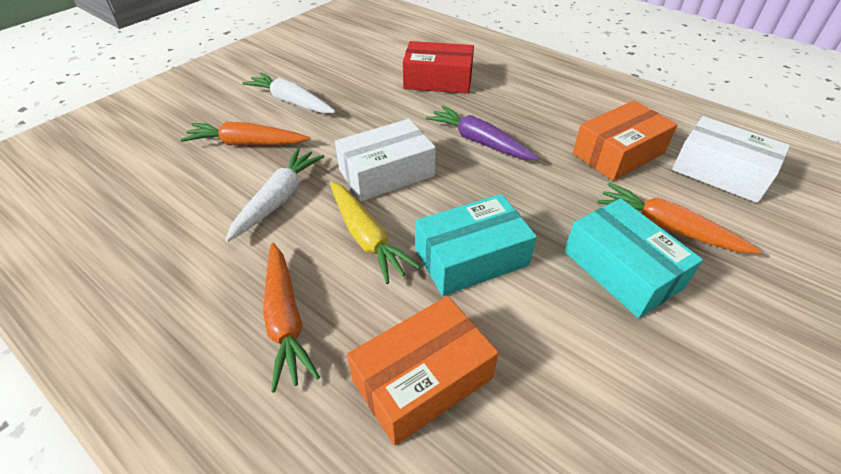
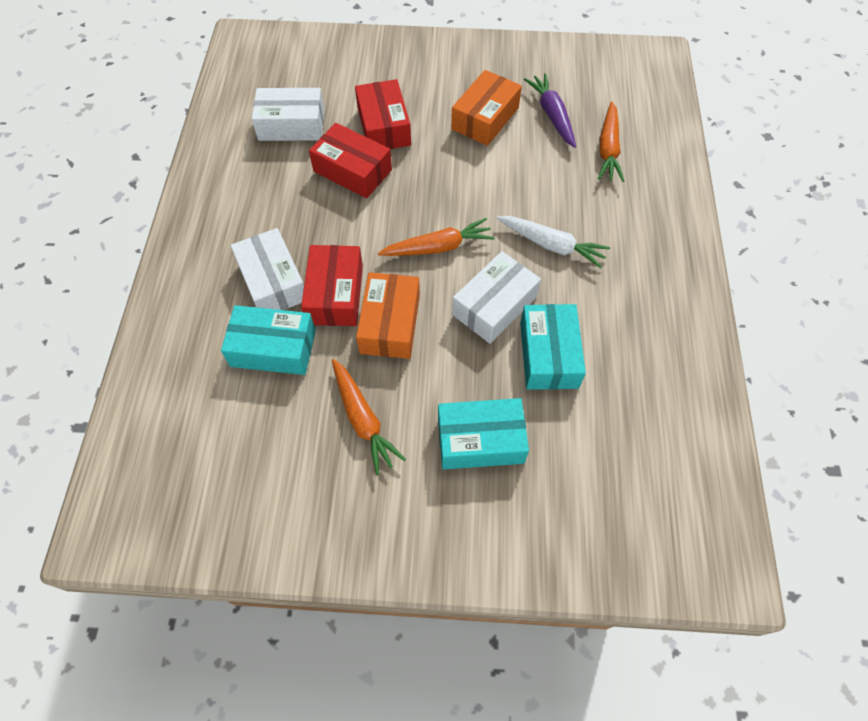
red box: [403,41,474,94] = 1 -> [301,245,363,326] [309,123,392,198] [355,79,411,149] = 3
turquoise box: [415,194,537,296] [564,198,703,318] = 2 -> [221,305,316,375] [438,398,529,469] [520,304,586,390] = 3
white box: [335,119,436,201] [672,116,790,203] = 2 -> [231,228,304,310] [252,88,325,141] [452,251,541,344] = 3
white carrot: [225,148,325,242] [242,72,335,113] = 2 -> [497,216,610,268] = 1
yellow carrot: [330,182,420,284] = 1 -> none = 0

